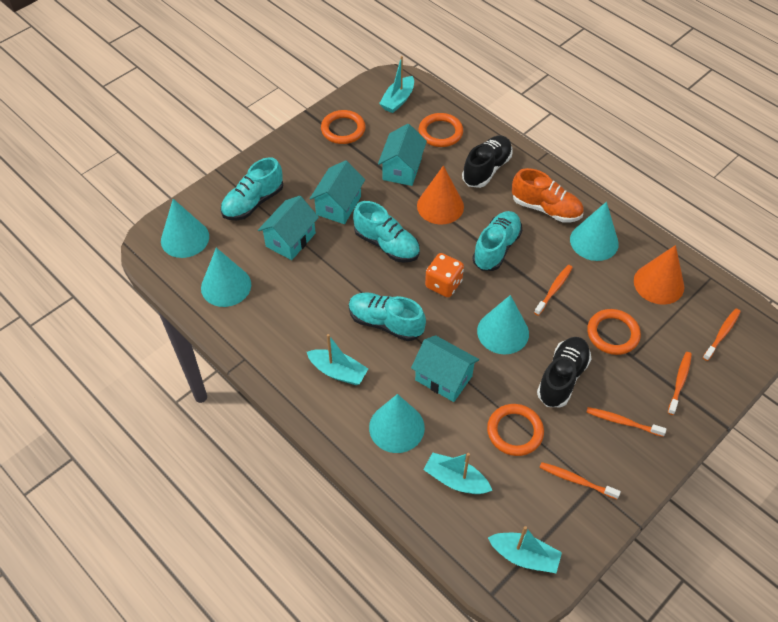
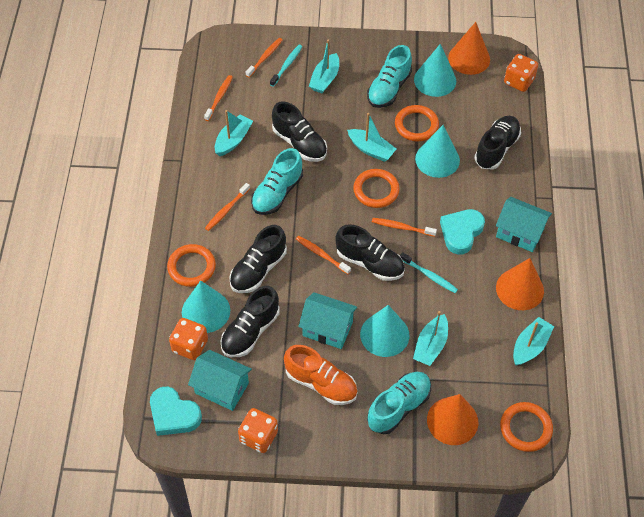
black shoe: [462,135,513,188] [537,337,591,407] = 2 -> [220,286,280,357] [229,225,287,293] [272,101,327,162] [335,224,405,281] [474,116,521,170] = 5
orange cone: [417,166,464,225] [634,245,684,305] = 2 -> [427,394,478,445] [448,22,490,75] [496,258,544,310] = 3
orange dice: [425,253,464,297] = 1 -> [169,318,208,360] [238,408,278,453] [504,54,538,92] = 3
turquoise boat: [307,334,368,385] [379,56,414,113] [424,452,492,494] [488,526,562,573] = 4 -> [215,110,253,156] [309,40,339,93] [347,113,396,162] [413,311,448,366] [513,317,554,366] = 5
turquoise cone: [161,199,209,258] [201,248,251,307] [369,394,425,453] [477,295,529,354] [570,202,619,261] = 5 -> [182,281,230,333] [360,305,409,357] [414,44,456,97] [415,125,460,178] = 4
turquoise heart: none = 0 -> [150,387,202,436] [440,209,485,254] = 2
turquoise house: [258,196,319,260] [310,160,365,224] [378,124,427,186] [411,335,479,402] = 4 -> [188,350,252,411] [298,292,357,349] [496,197,552,252] = 3
turquoise shoe: [221,157,283,220] [349,292,426,341] [353,201,420,263] [472,211,522,271] = 4 -> [251,148,303,215] [367,45,412,108] [367,372,431,434] = 3
turquoise toothbrush: none = 0 -> [270,45,303,87] [400,252,458,293] = 2

